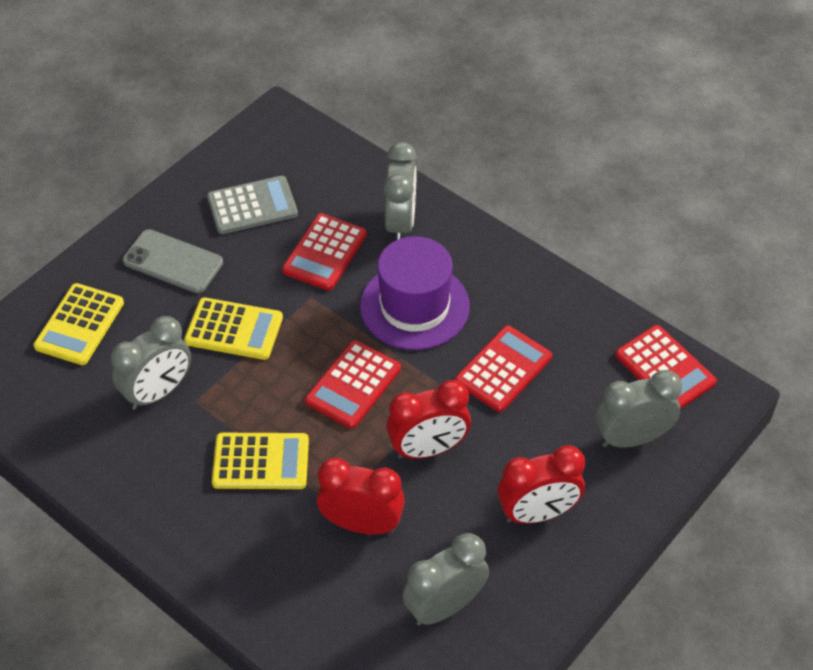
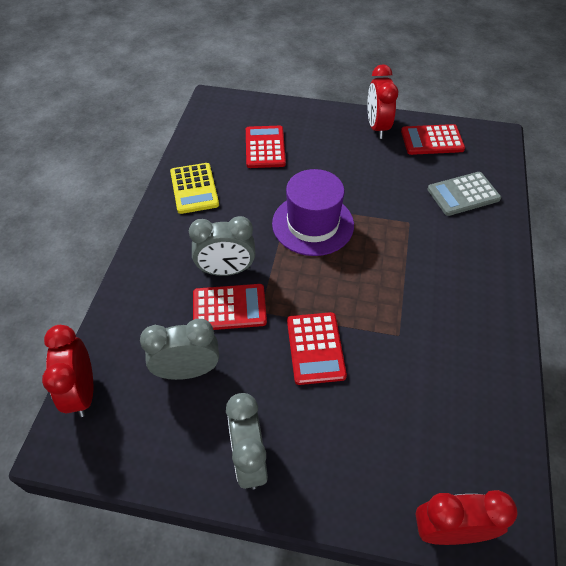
grey clock: [111,316,191,410] [384,142,417,240] [403,533,489,626] [596,370,682,448] = 4 -> [140,319,219,380] [189,216,255,276] [226,393,268,489] = 3
grey phone: [123,229,223,293] = 1 -> none = 0
yellow calculator: [33,283,124,365] [184,297,283,360] [212,433,309,489] = 3 -> [170,163,219,214] = 1

